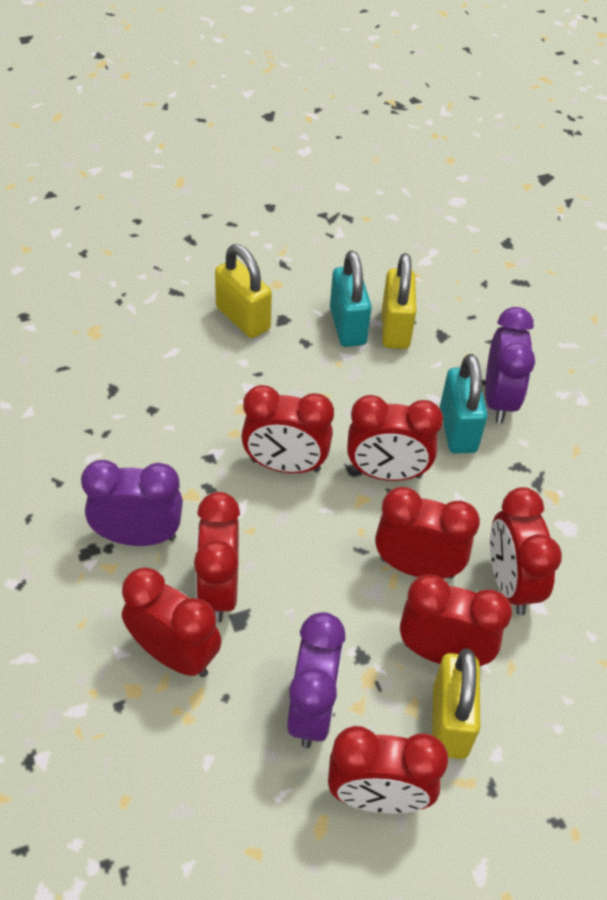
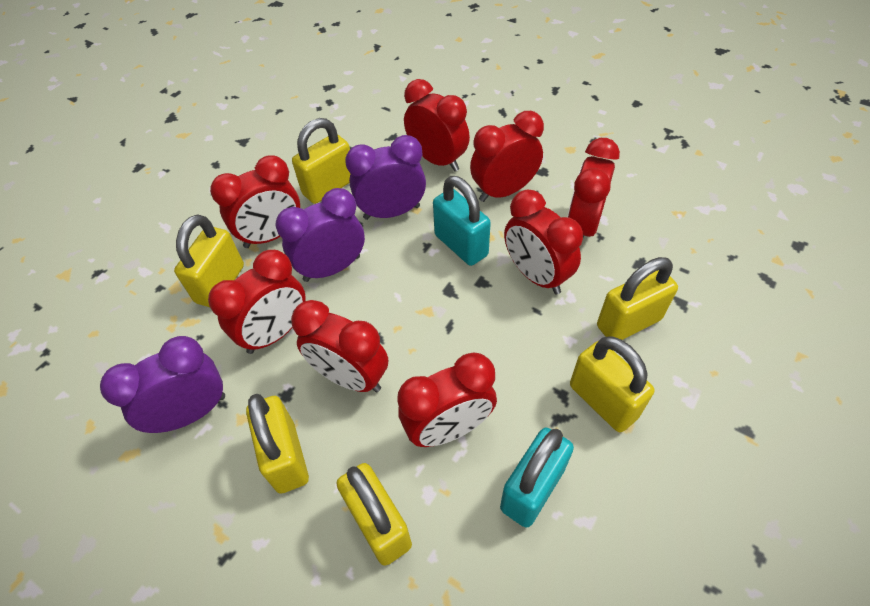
yellow padlock: [215,244,272,338] [382,253,417,349] [432,648,480,759] = 3 -> [174,214,244,307] [246,394,309,494] [292,118,351,204] [336,463,412,566] [570,336,655,432] [597,257,678,340] = 6

